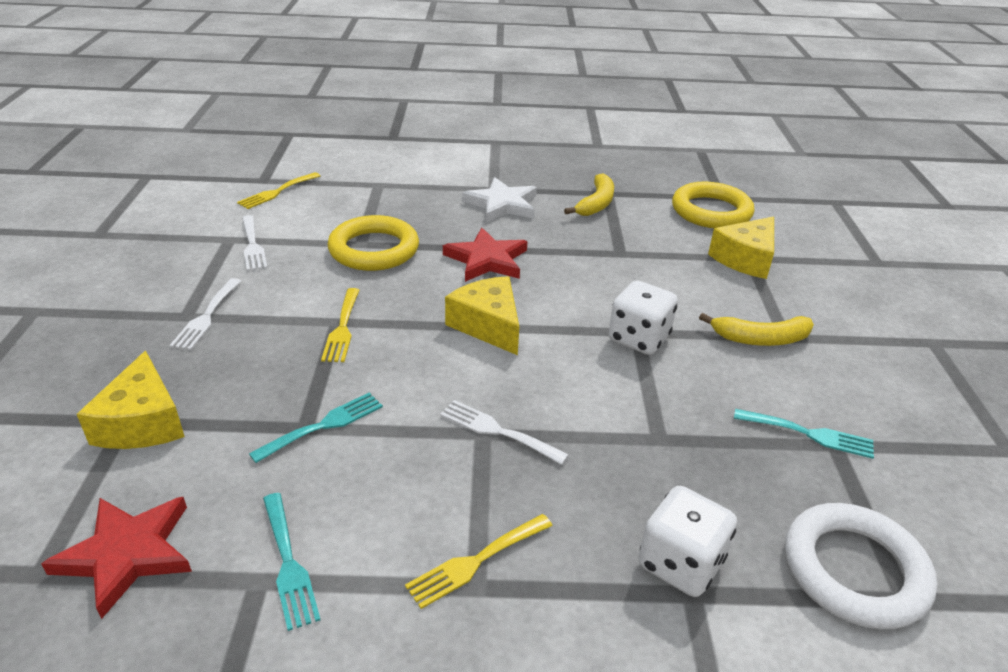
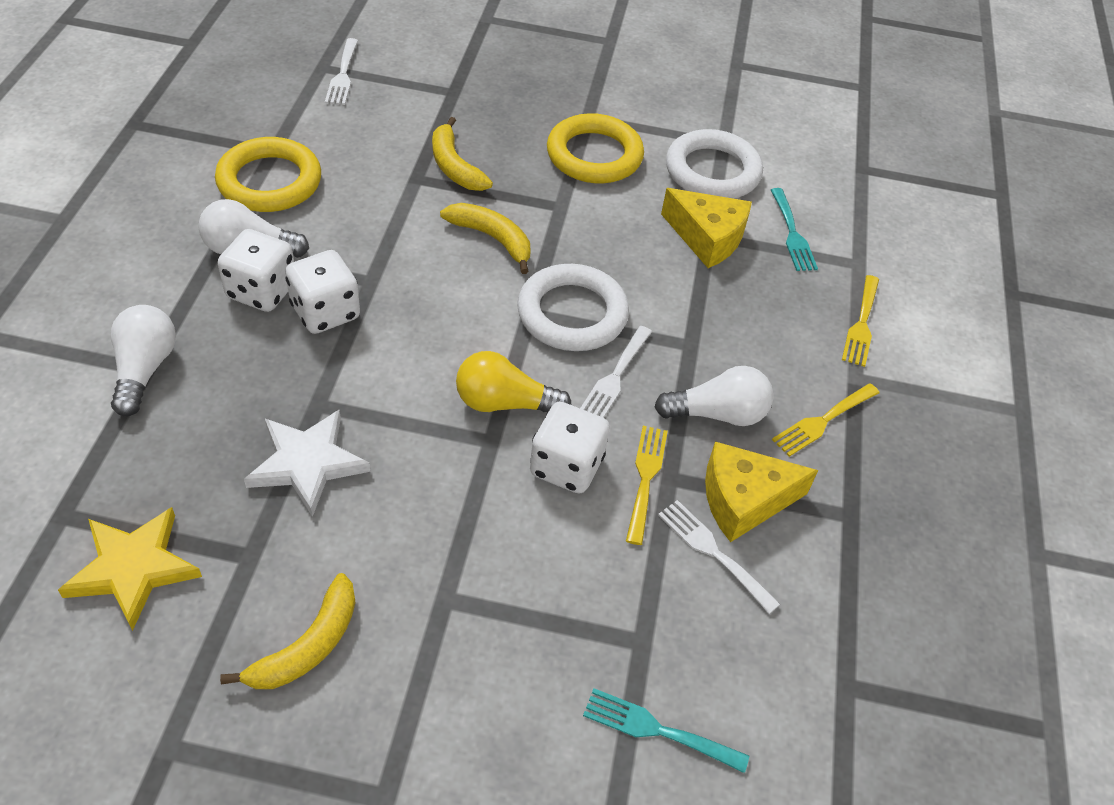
red star: [41,497,192,619] [443,228,528,282] = 2 -> none = 0
turquoise fork: [249,392,383,463] [263,493,320,631] [734,409,874,459] = 3 -> [583,688,749,773] [771,188,818,271] = 2
white dice: [609,280,678,355] [638,486,737,597] = 2 -> [218,229,294,312] [285,250,360,334] [530,402,610,494] = 3
white light bulb: none = 0 -> [111,305,176,416] [198,199,309,258] [655,366,773,426] = 3
white ring: [785,503,937,629] = 1 -> [517,264,629,351] [666,129,763,199] = 2
yellow banana: [564,173,614,216] [699,313,814,346] = 2 -> [220,573,356,689] [432,117,493,191] [440,203,531,274] = 3
yellow cheese: [77,351,185,449] [445,276,519,355] [708,216,774,279] = 3 -> [661,188,752,268] [705,441,818,542] = 2
yellow light bulb: none = 0 -> [456,351,571,412] = 1
yellow star: none = 0 -> [58,507,202,631] = 1

